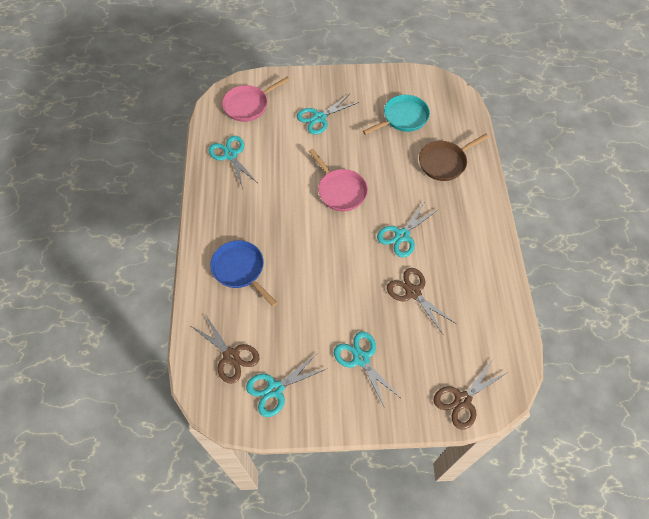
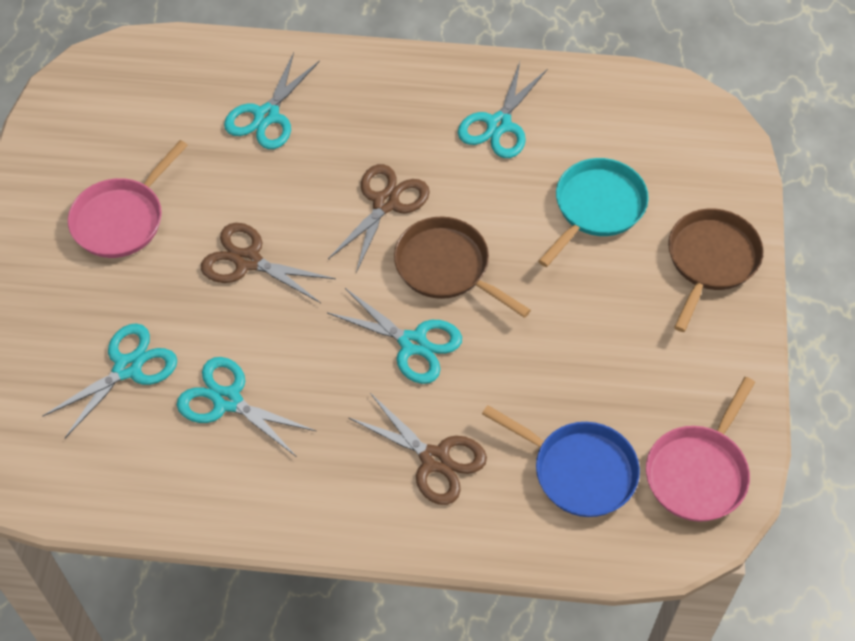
brown pan: [419,134,489,181] = 1 -> [394,217,531,318] [668,209,764,332] = 2

